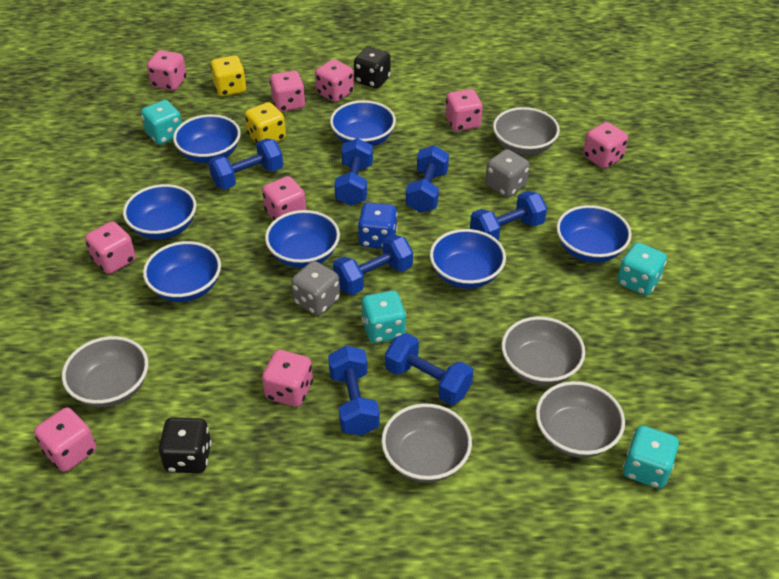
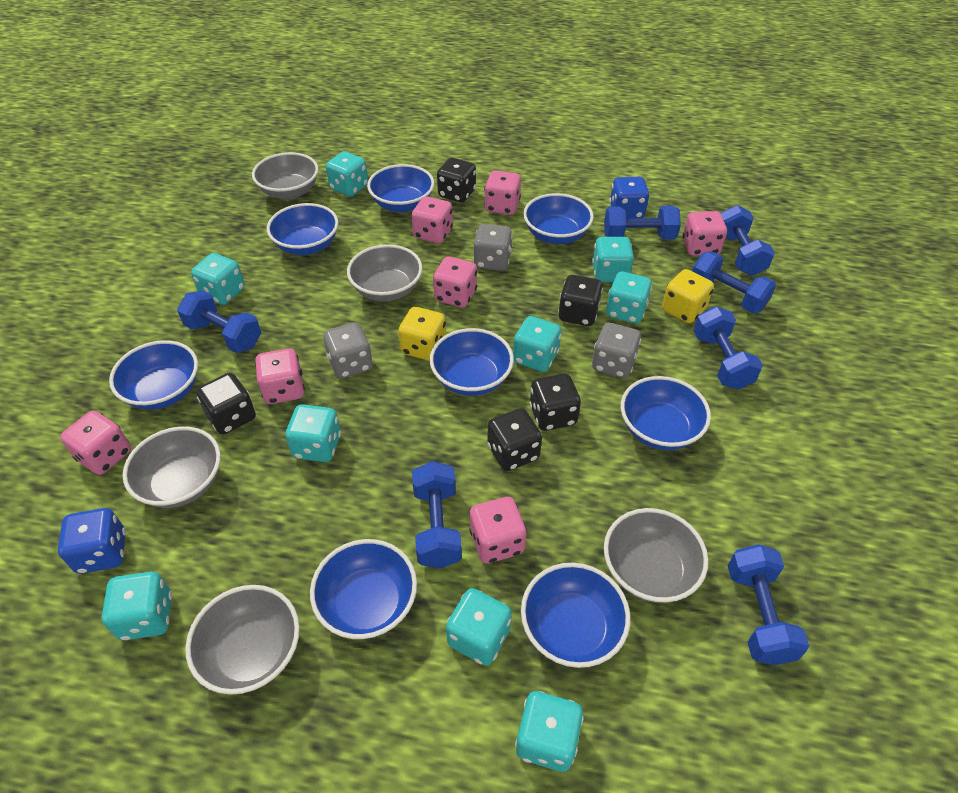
black dice: [159,418,212,473] [354,47,391,88] = 2 -> [196,373,256,434] [437,158,476,203] [487,408,542,471] [530,373,581,431] [558,275,603,326] = 5
blue bowl: [123,184,196,240] [143,241,221,302] [173,114,241,163] [265,210,340,268] [330,100,396,146] [430,229,506,289] [556,205,632,263] = 7 -> [109,340,198,410] [267,203,339,255] [310,539,417,639] [367,164,434,212] [430,328,514,396] [521,563,630,668] [523,193,594,244] [621,376,711,450] = 8
blue dice: [358,202,397,249] = 1 -> [58,508,126,574] [610,177,650,218] = 2
grey dice: [291,261,340,316] [485,149,530,197] = 2 -> [323,322,373,379] [473,224,512,271] [592,323,641,378] = 3
pink dice: [34,407,96,472] [85,221,136,274] [147,50,187,91] [262,176,306,220] [262,350,313,407] [269,70,306,112] [315,59,354,102] [445,89,483,131] [583,122,628,169] = 9 -> [60,411,131,475] [255,348,305,404] [411,196,453,243] [433,256,477,307] [469,497,527,564] [484,171,521,215] [683,211,727,256] = 7
turquoise dice: [141,100,182,145] [362,290,406,343] [617,242,667,296] [623,425,679,488] = 4 -> [102,572,172,640] [191,253,245,305] [285,404,341,462] [326,151,368,197] [446,588,512,666] [513,316,561,372] [515,691,584,772] [592,237,634,282] [606,272,652,324] = 9

